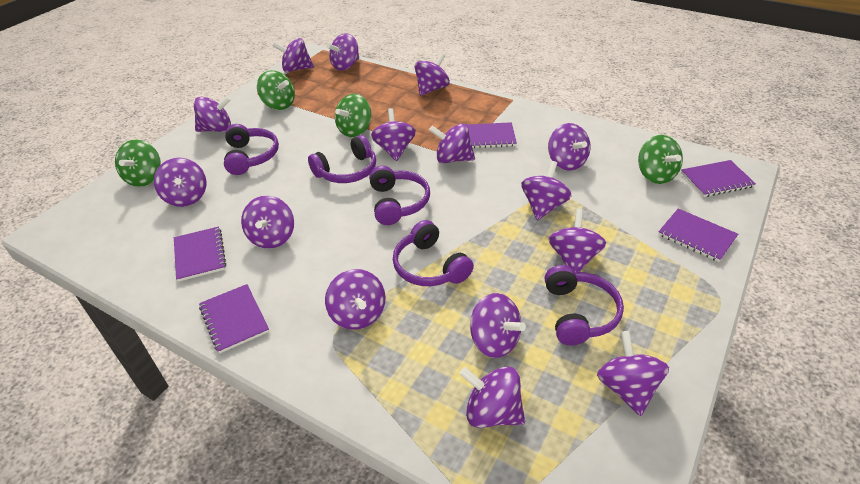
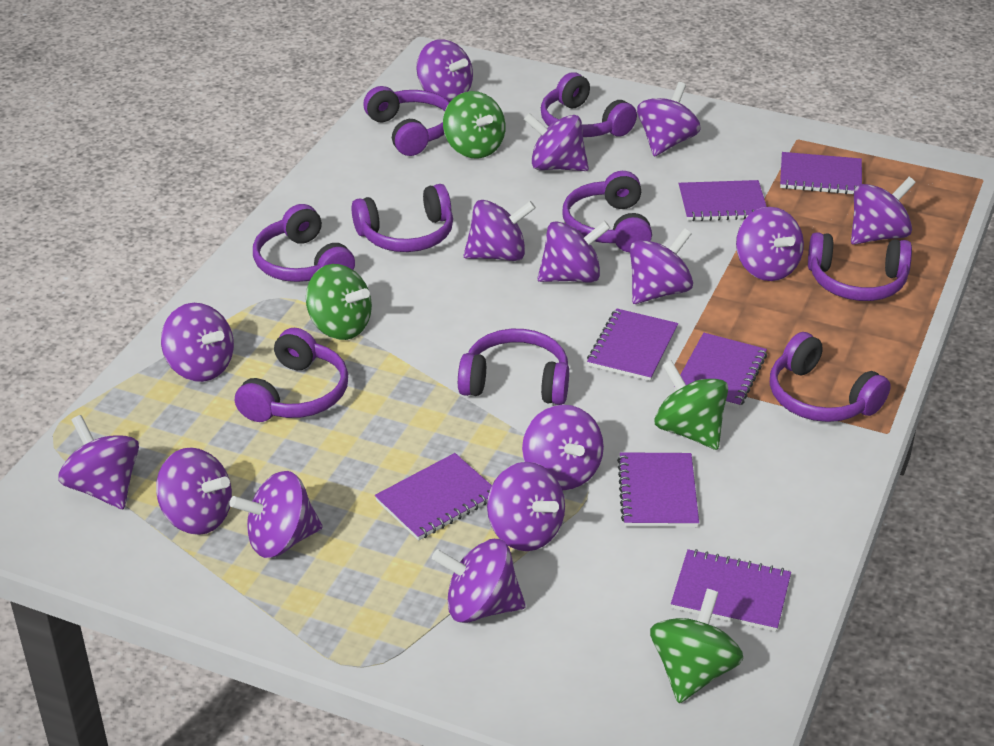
purple headphones: [224,124,279,175] [308,135,376,183] [369,166,430,225] [393,220,474,286] [545,265,624,345] = 5 -> [235,328,348,422] [253,204,355,282] [352,184,453,252] [363,86,449,156] [458,329,569,405] [541,72,637,137] [562,171,652,252] [770,332,891,422] [808,232,912,301] = 9
purple notebook: [174,227,226,282] [199,284,269,353] [467,122,517,148] [658,208,738,262] [681,160,756,197] = 5 -> [375,453,492,541] [587,308,678,381] [617,452,699,527] [671,549,791,632] [674,333,767,408] [678,180,767,221] [780,152,862,195] = 7

